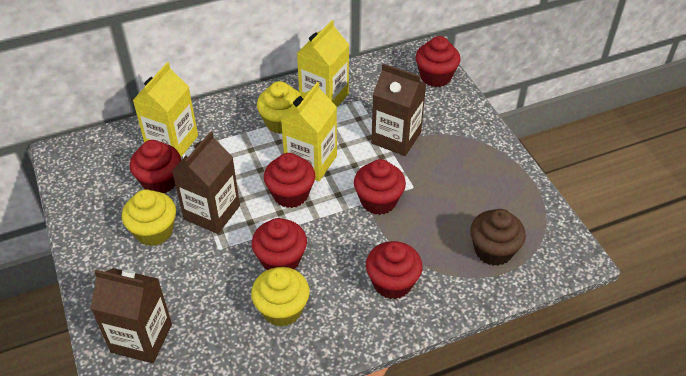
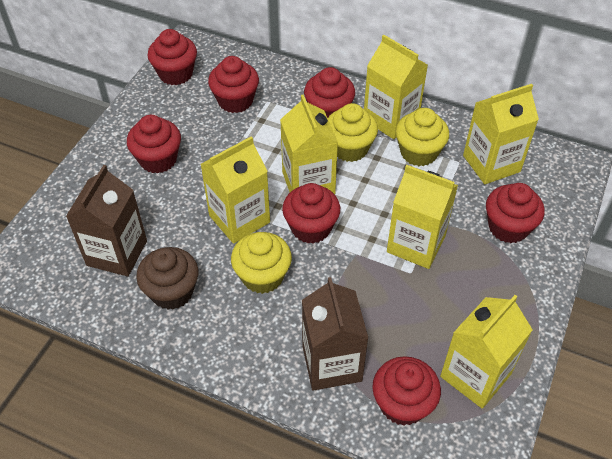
brown carton: [90,268,172,363] [172,131,240,234] [371,64,426,156] = 3 -> [66,165,147,276] [302,277,368,391] = 2
red cupcake: [130,140,181,193] [252,218,307,270] [264,153,315,208] [354,159,406,215] [366,241,423,299] [416,36,461,87] = 6 -> [127,115,181,174] [147,29,197,85] [208,56,259,113] [282,183,340,244] [304,67,355,118] [372,356,441,426] [486,183,545,243] = 7
yellow carton: [133,62,198,157] [281,82,337,181] [297,20,349,107] = 3 -> [201,136,270,244] [280,95,338,194] [364,35,428,139] [387,165,458,269] [440,295,533,409] [463,84,539,184] = 6

